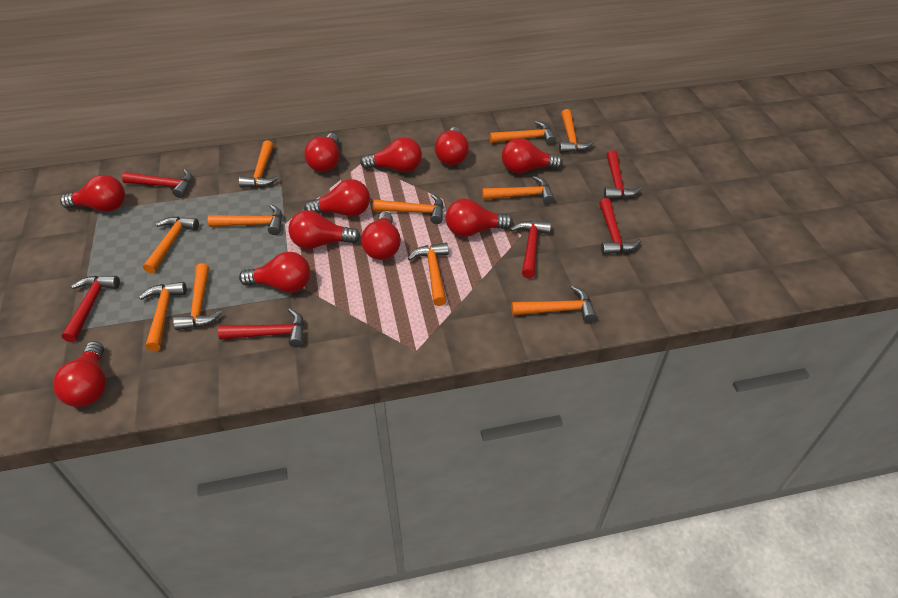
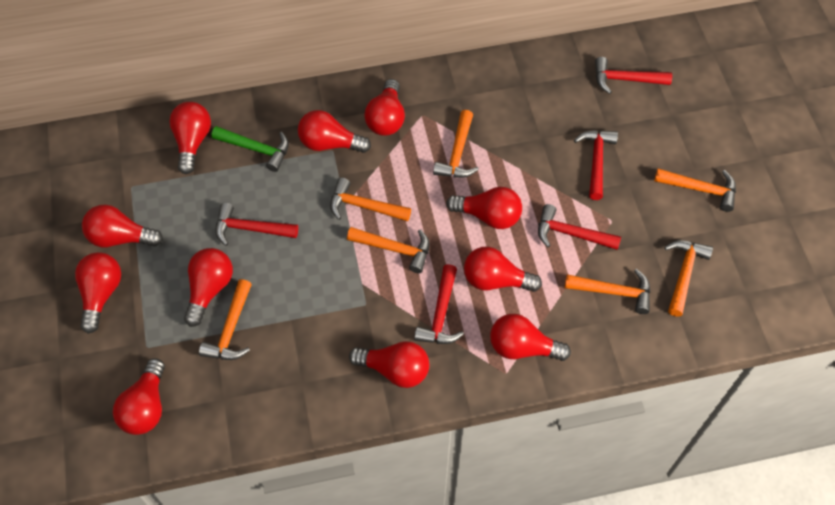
green hammer: none = 0 -> [211,126,289,172] = 1
orange hammer: [139,282,187,351] [143,217,199,274] [173,263,222,330] [208,204,282,235] [239,140,279,188] [372,193,444,224] [408,243,449,306] [482,176,554,204] [490,121,556,145] [511,286,597,323] [559,109,594,153] = 11 -> [199,279,252,360] [330,178,411,222] [347,227,430,273] [433,110,479,178] [565,269,651,314] [654,169,736,212] [664,240,713,317] = 7
red hammer: [62,276,120,342] [122,169,192,198] [218,309,304,348] [510,221,551,278] [599,198,641,255] [604,150,642,199] = 6 -> [215,203,298,246] [414,264,464,344] [538,204,621,250] [574,130,618,200] [595,57,672,94] = 5

